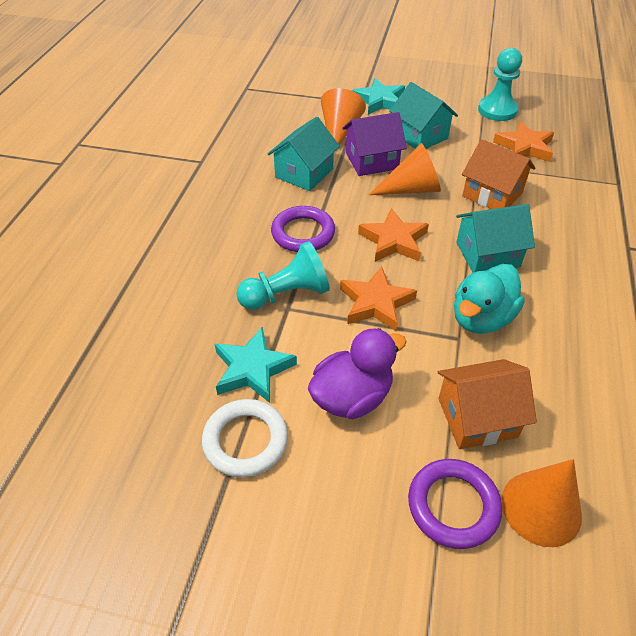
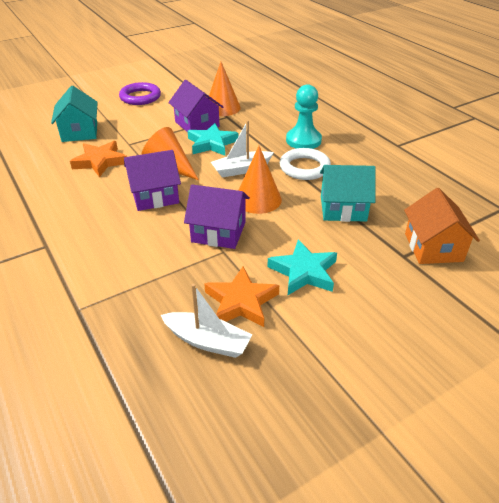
orange house: [438,359,537,449] [462,139,535,209] = 2 -> [404,188,480,264] = 1
orange star: [340,267,417,331] [358,208,429,262] [493,121,554,162] = 3 -> [70,141,127,177] [204,267,279,327] = 2
purple duck: [308,328,407,419] = 1 -> none = 0
purple house: [342,112,407,176] = 1 -> [124,150,181,211] [168,80,223,132] [184,184,250,249] = 3
purple ring: [271,206,335,252] [408,459,502,549] = 2 -> [119,82,161,105] = 1
turquoise duck: [454,264,525,334] = 1 -> none = 0
turquoise house: [268,117,340,191] [389,82,458,149] [456,204,535,272] = 3 -> [51,85,98,142] [320,165,376,222] = 2
turquoise pawn: [236,241,330,310] [478,48,522,121] = 2 -> [286,84,322,149] = 1
white boat: none = 0 -> [161,284,252,358] [211,120,274,178] = 2

